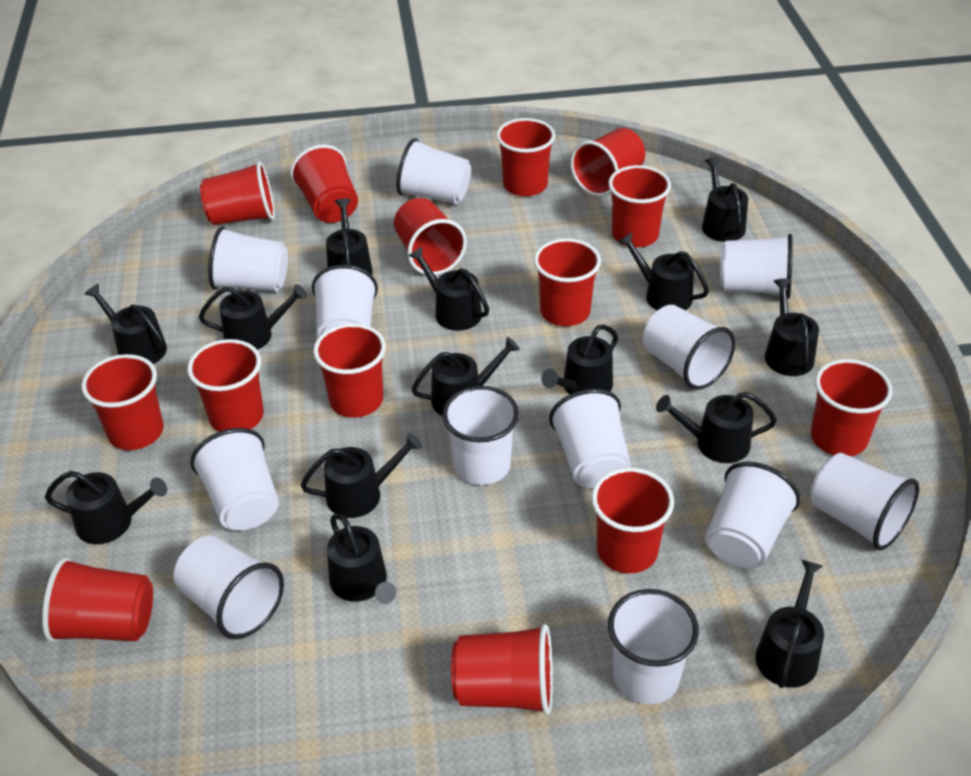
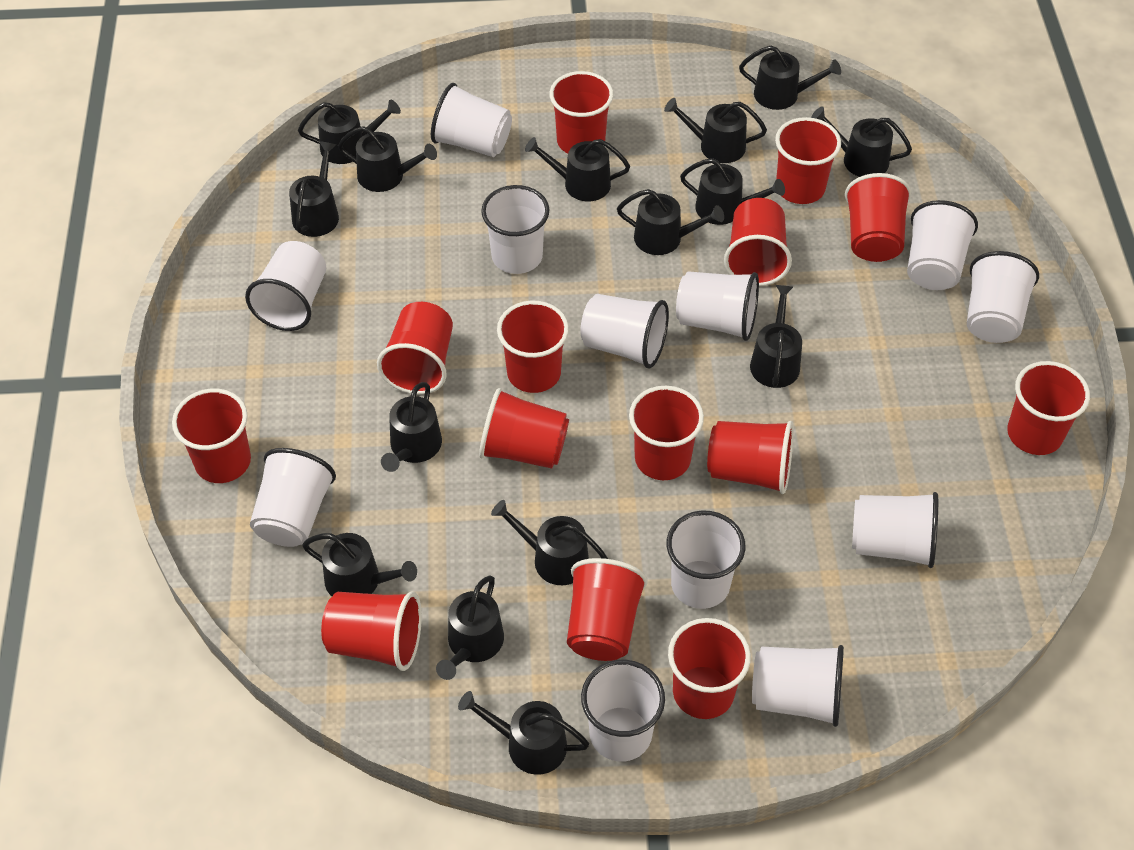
black watering can: [45,471,167,544] [85,284,167,364] [199,284,307,350] [301,433,422,518] [326,199,373,275] [327,513,396,604] [409,247,489,331] [412,337,520,415] [541,325,618,394] [619,232,709,311] [656,392,777,463] [702,157,748,242] [755,560,824,688] [765,278,819,376] = 14 -> [289,141,339,237] [298,100,401,164] [302,533,417,596] [338,126,437,192] [381,382,442,472] [436,575,504,680] [458,691,589,775] [491,500,608,585] [525,137,630,201] [617,189,724,255] [664,98,767,163] [680,158,785,225] [739,46,841,110] [750,285,802,388] [811,106,912,177] = 15

